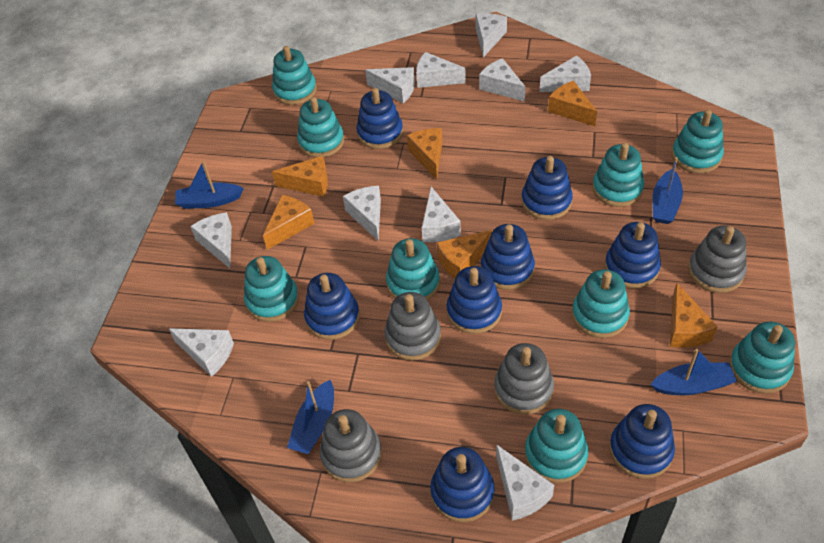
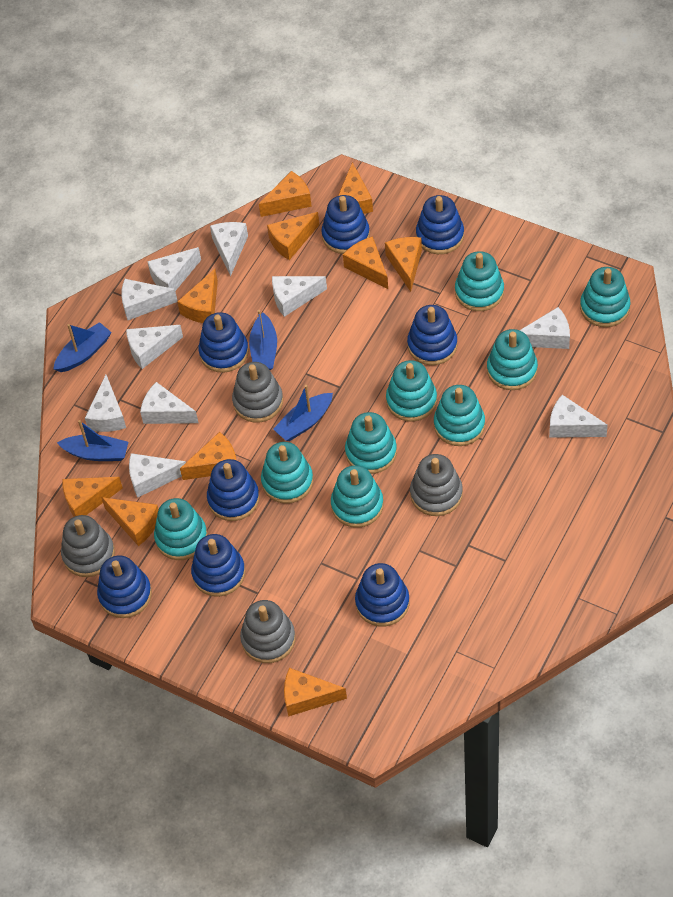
orange cheese: [263,195,315,250] [272,156,328,197] [407,128,442,180] [436,230,493,278] [548,81,597,126] [670,283,718,348] = 6 -> [63,477,123,517] [101,497,159,546] [177,269,218,323] [180,432,237,480] [259,171,312,217] [267,212,319,260] [284,668,347,717] [338,162,373,214] [343,236,388,289] [385,237,422,292] = 10

